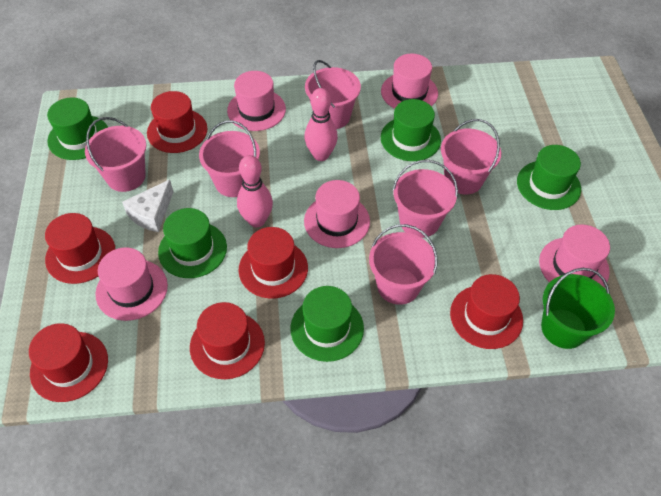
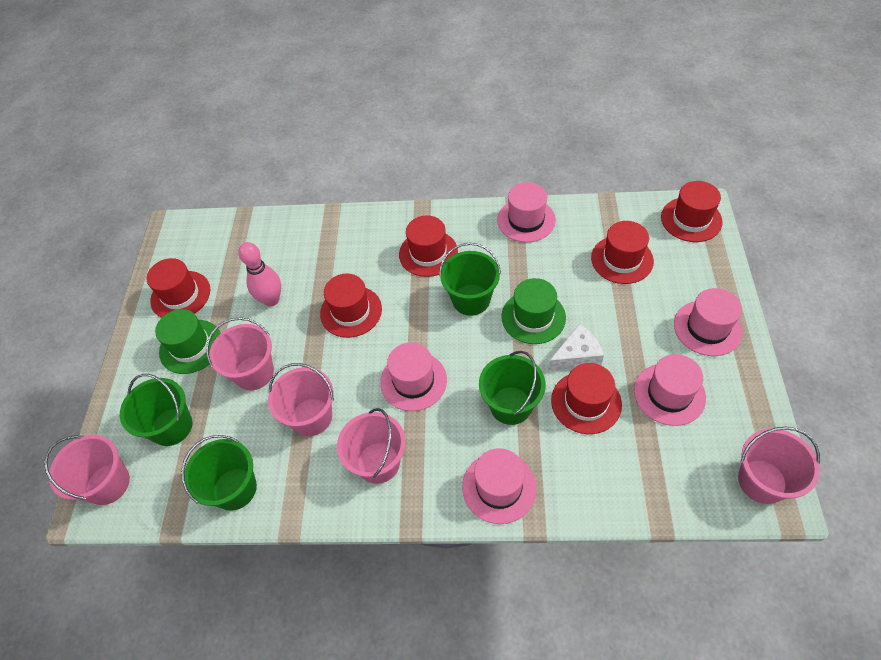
green bucket: [541,268,615,349] = 1 -> [120,374,192,446] [181,435,257,511] [439,243,501,316] [479,351,546,425] = 4
green hat: [47,97,108,160] [158,208,227,278] [290,286,364,362] [381,99,441,161] [517,145,581,210] = 5 -> [155,309,221,374] [501,278,566,344] = 2
pink bowling pin: [237,155,273,227] [304,88,338,161] = 2 -> [238,242,281,306] = 1
pink bucket: [85,117,146,192] [199,121,260,197] [305,60,361,129] [369,224,437,305] [393,160,458,238] [441,119,501,194] = 6 -> [44,435,130,505] [206,317,274,390] [268,363,334,436] [337,408,406,484] [738,427,820,504] = 5

